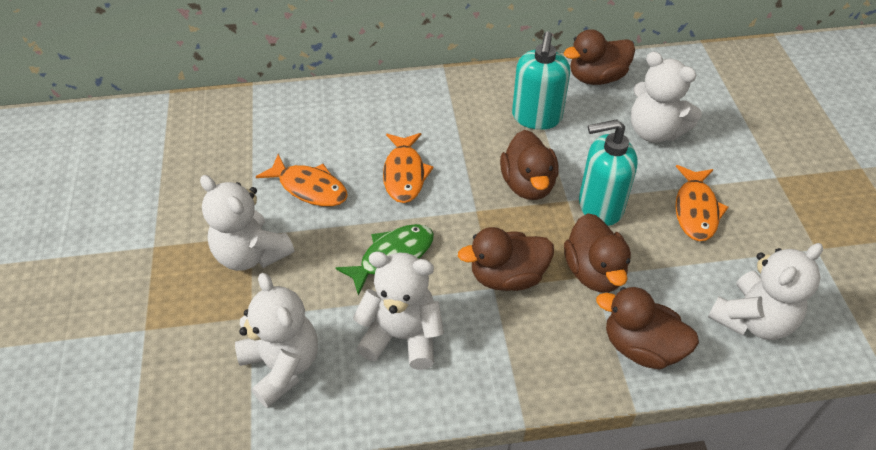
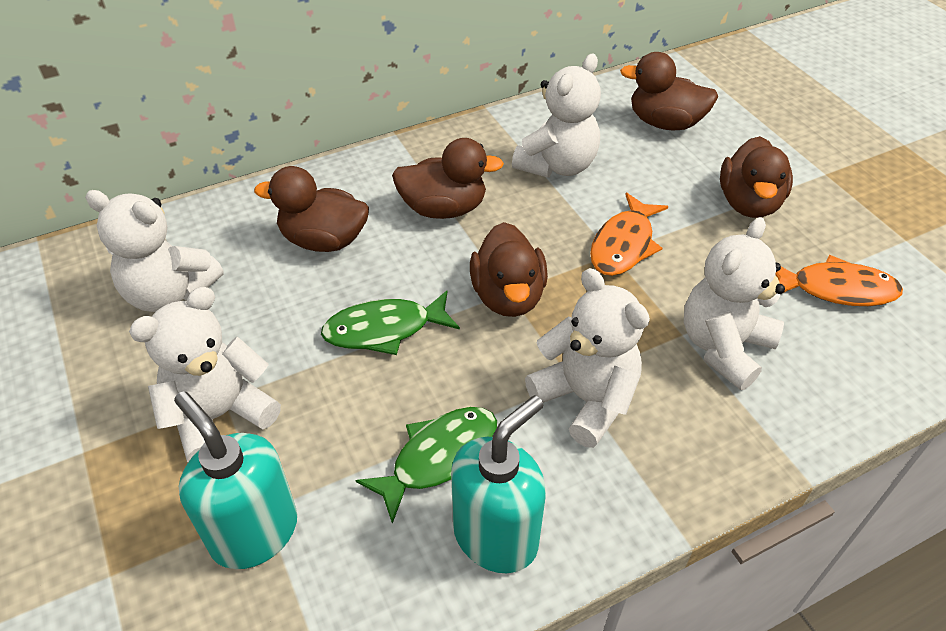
green fish: [335,224,434,296] = 1 -> [321,291,460,355] [356,407,497,524] = 2
orange fish: [256,154,348,207] [383,133,434,203] [675,165,728,241] = 3 -> [590,192,669,276] [775,255,903,306] = 2

